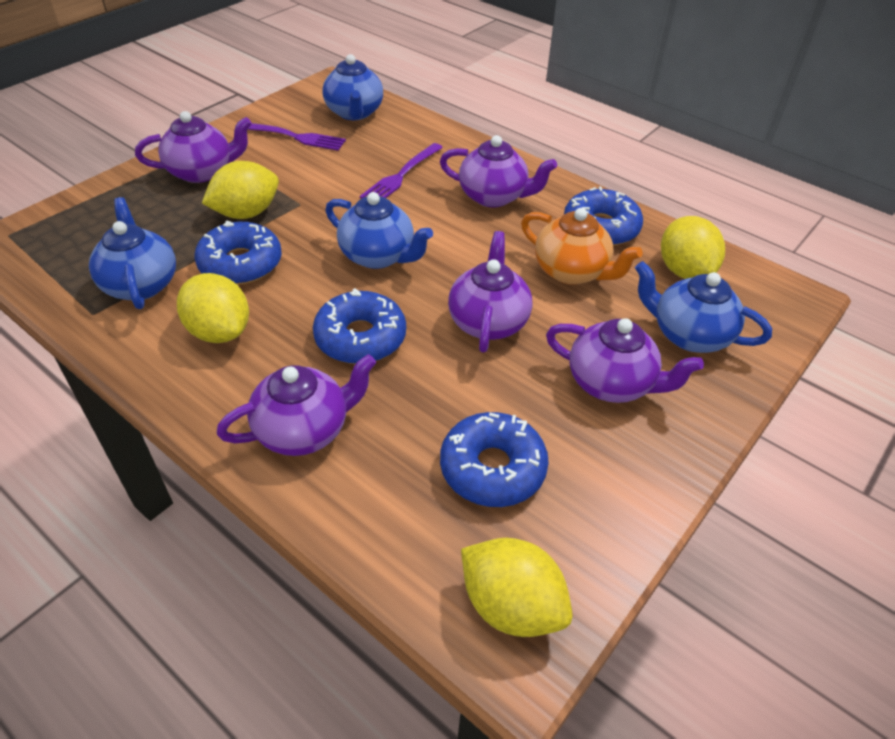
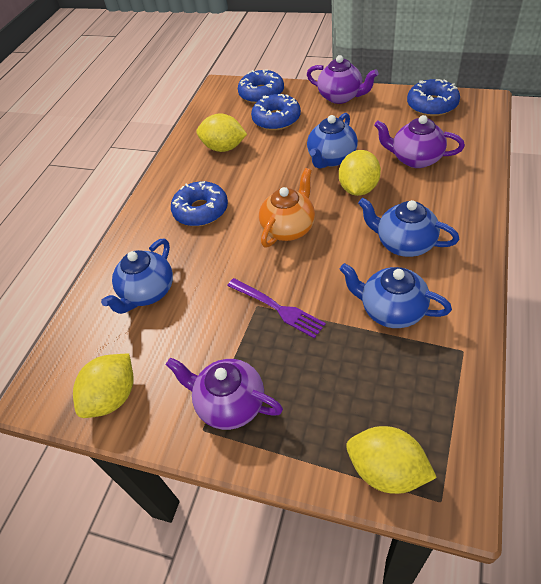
purple fork: [248,123,346,151] [360,143,443,199] = 2 -> [227,278,326,339] = 1
purple teapot: [135,111,252,183] [217,354,376,456] [440,135,557,207] [448,231,532,353] [546,318,704,403] = 5 -> [166,357,283,430] [307,55,378,104] [374,115,465,168] = 3

